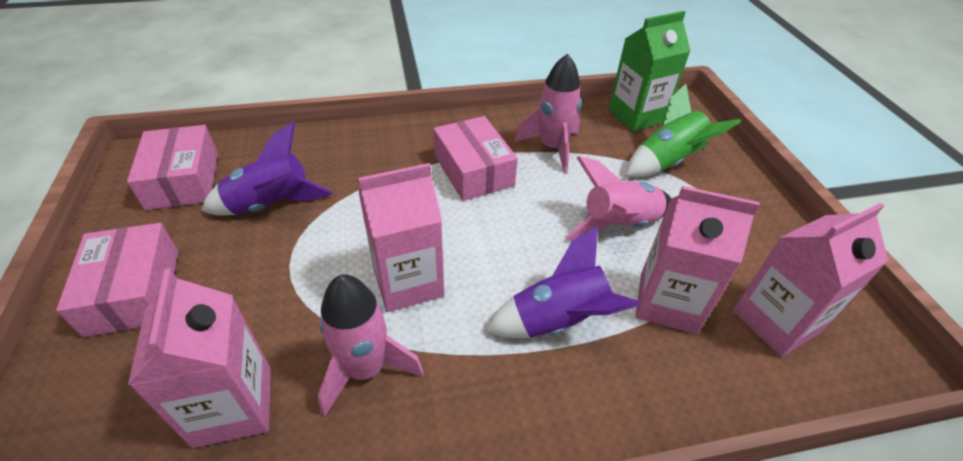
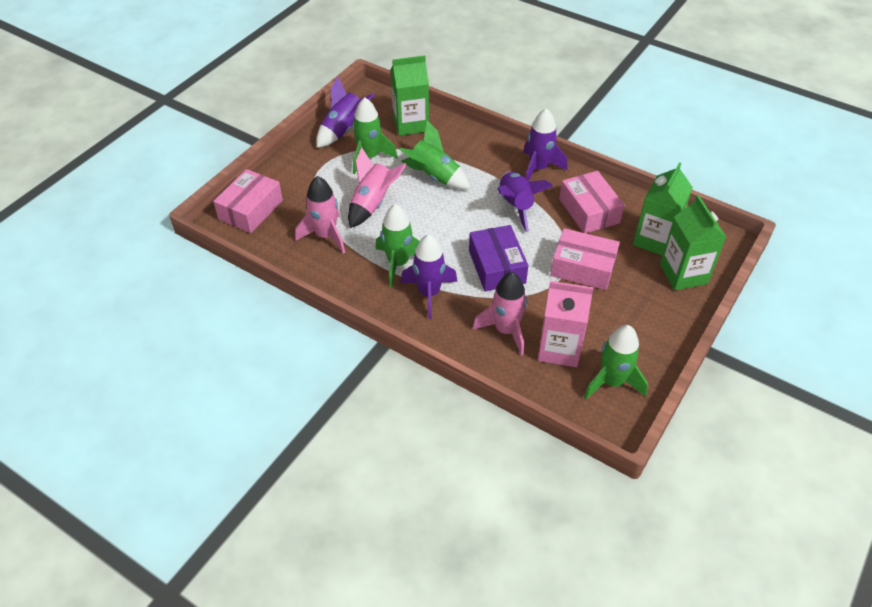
green carton: [609,11,690,131] = 1 -> [391,55,429,136] [633,162,693,255] [660,195,726,290] = 3
green rocket: [625,84,741,177] = 1 -> [352,97,398,174] [375,204,420,287] [399,121,470,189] [584,325,648,399] = 4
pink carton: [128,268,271,448] [358,163,444,312] [636,186,760,334] [733,203,888,357] = 4 -> [538,281,594,367] = 1
purple box: none = 0 -> [469,225,528,291] = 1
purple rocket: [201,122,333,216] [485,226,640,338] = 2 -> [316,77,374,148] [401,234,457,319] [498,172,553,232] [523,108,567,181] = 4

